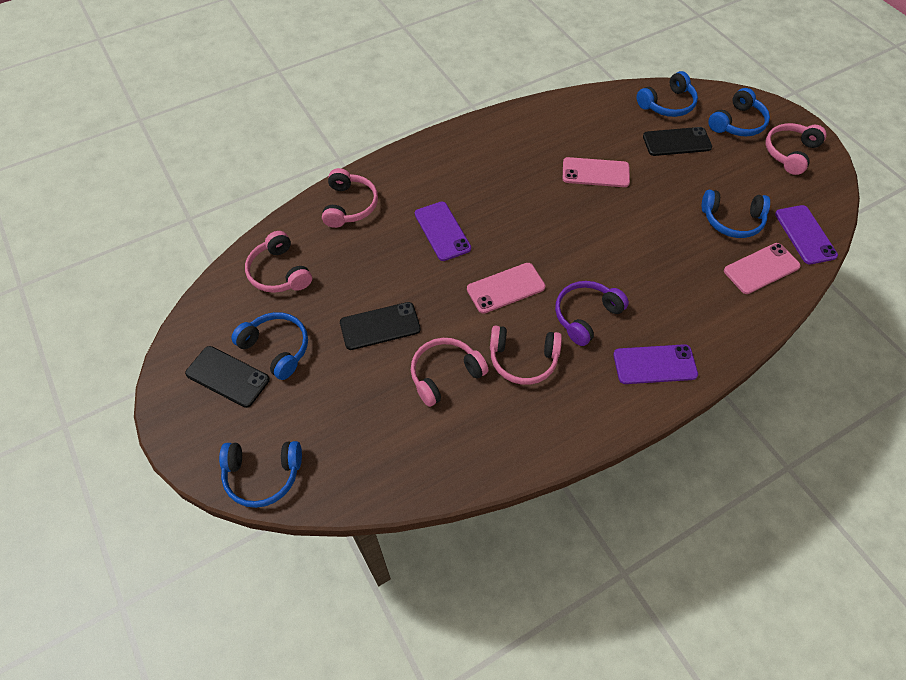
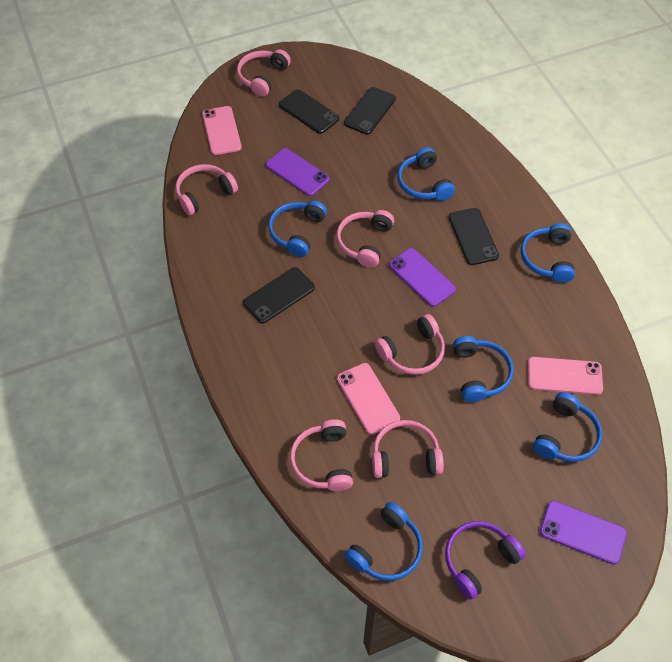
black phone: [185,346,270,408] [340,302,421,350] [643,127,712,156] = 3 -> [243,267,315,324] [279,89,339,134] [344,87,396,135] [449,208,499,265] = 4
blue headphones: [219,441,302,508] [231,312,308,380] [637,71,698,117] [702,190,770,238] [708,88,770,136] = 5 -> [268,200,327,257] [344,502,423,581] [397,147,455,201] [453,336,514,402] [520,223,575,283] [533,392,602,462] = 6
pink headphones: [245,231,312,293] [322,168,378,228] [411,338,489,407] [490,326,562,385] [766,123,827,175] = 5 -> [175,164,238,215] [237,49,291,97] [290,419,353,491] [336,210,394,268] [372,420,444,478] [375,314,445,375] = 6

